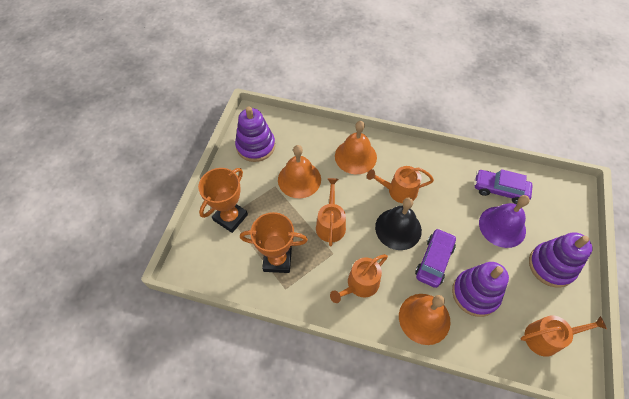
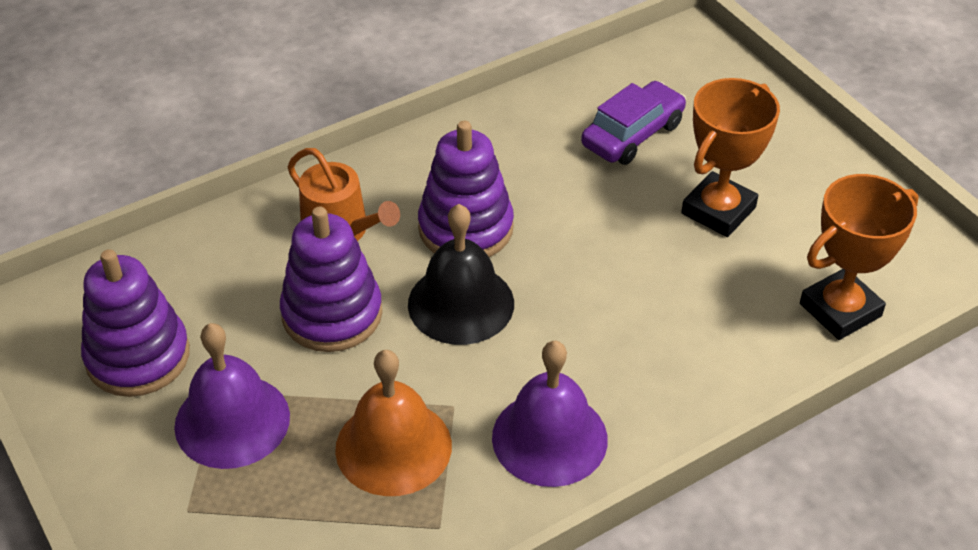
orange bell: [278,145,321,198] [335,121,377,174] [399,294,450,345] = 3 -> [335,350,452,496] = 1
orange watering can: [316,178,346,246] [330,254,388,303] [367,166,434,203] [521,315,607,357] = 4 -> [288,148,400,241] = 1
purple bell: [479,195,530,248] = 1 -> [174,323,290,469] [492,341,608,487] = 2
purple car: [415,228,456,288] [474,169,533,204] = 2 -> [581,81,686,165] = 1

